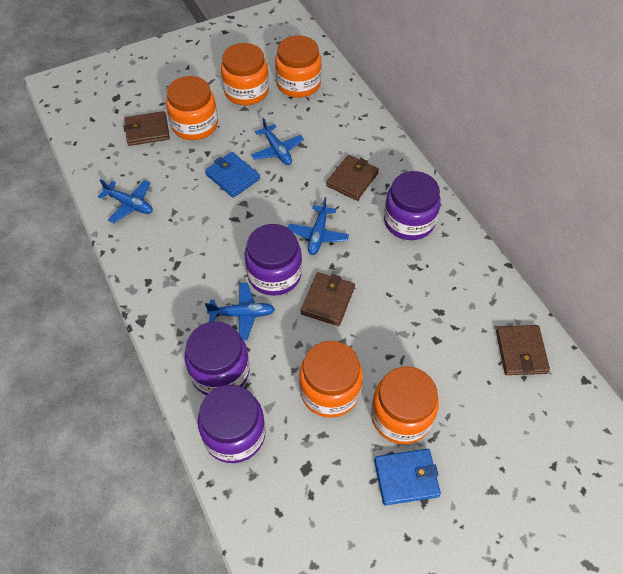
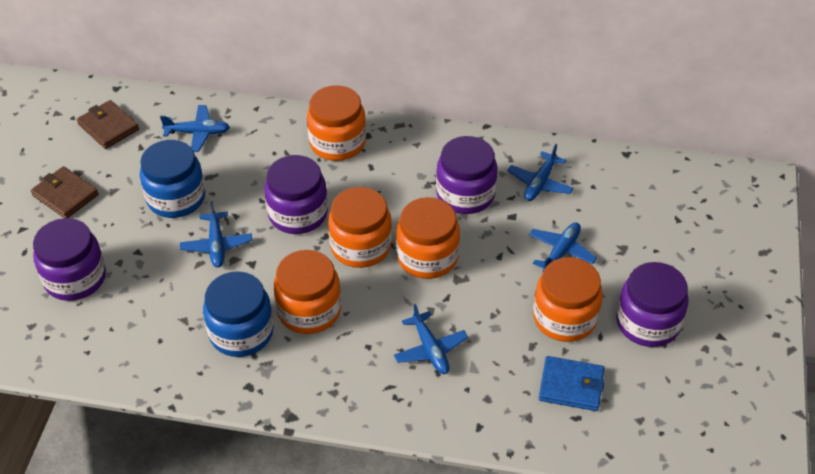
blue jar: none = 0 -> [140,140,205,218] [203,271,274,357] = 2
blue plane: [98,179,153,223] [205,283,275,340] [251,118,304,165] [288,197,349,255] = 4 -> [160,105,230,152] [180,201,252,268] [394,304,468,374] [507,144,574,201] [529,222,597,271] = 5
blue wallet: [205,152,260,198] [374,449,441,505] = 2 -> [539,356,605,411] = 1
brown wallet: [123,111,170,146] [301,272,355,326] [326,155,379,201] [496,325,550,375] = 4 -> [31,166,99,218] [77,100,139,149] = 2

